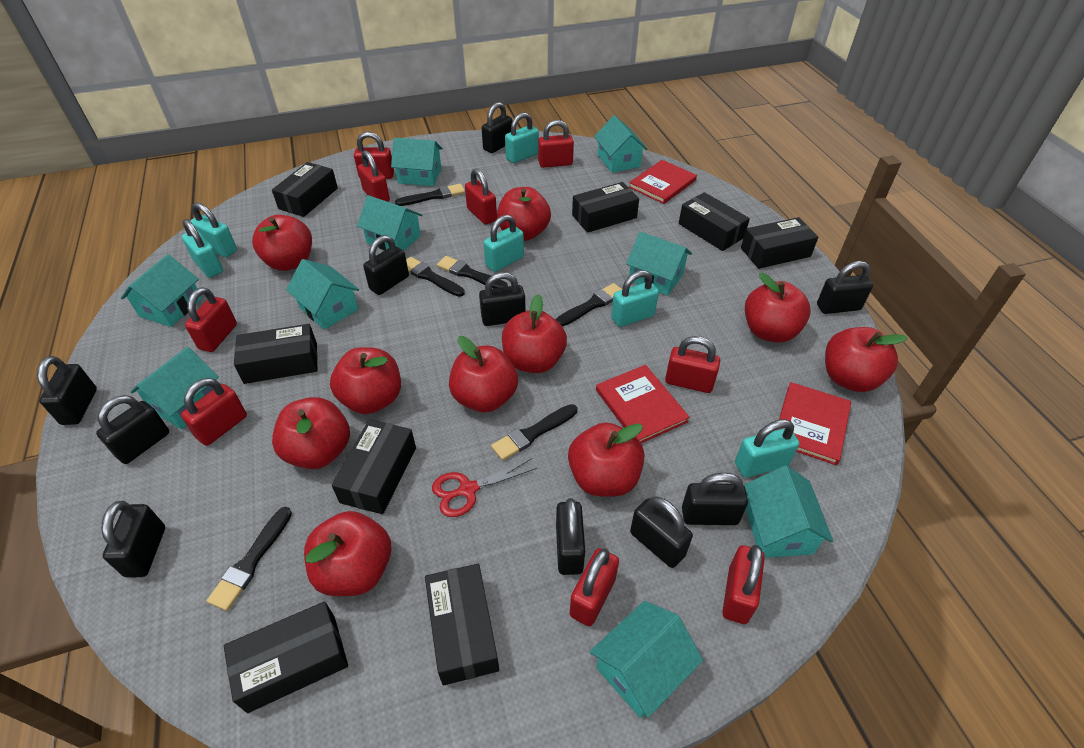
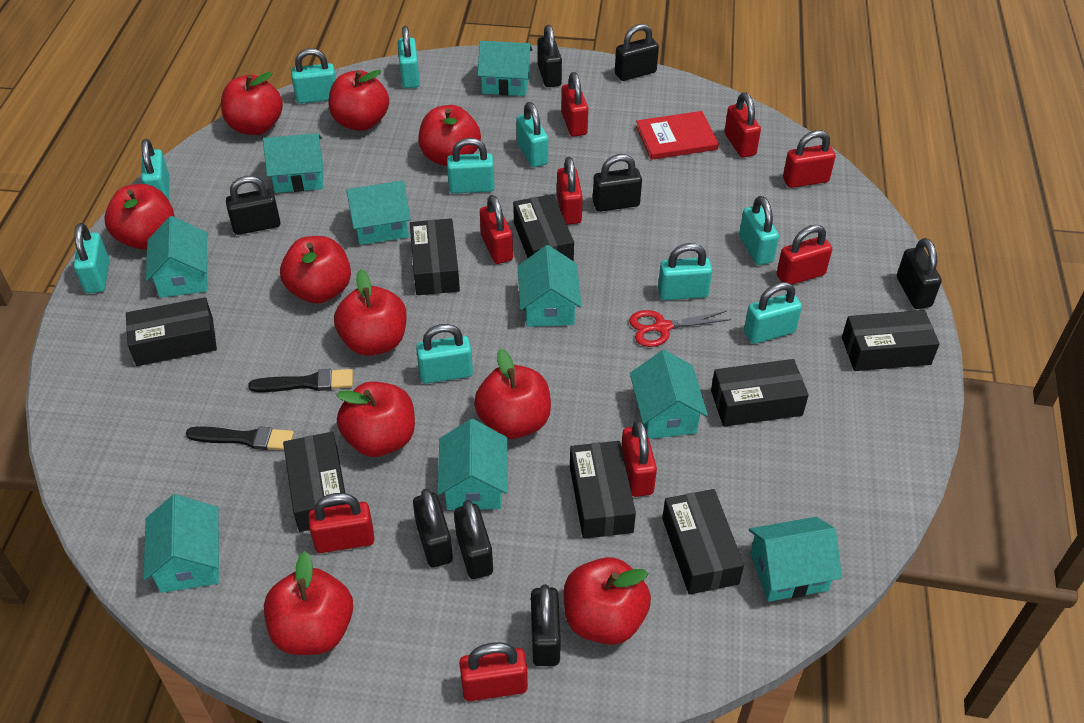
black brush: [207,507,292,611] [395,184,465,206] [406,257,465,297] [437,256,508,288] [491,404,578,461] [555,283,622,326] = 6 -> [186,426,294,450] [248,369,353,392] = 2
black padlock: [37,356,97,425] [96,395,169,464] [101,501,165,578] [363,235,409,295] [479,272,526,326] [482,102,513,153] [556,498,585,575] [630,497,693,568] [682,473,748,525] [817,261,873,314] = 10 -> [226,176,281,235] [413,488,453,567] [454,500,493,579] [531,584,561,666] [537,25,562,87] [593,154,642,212] [615,24,659,81] [897,238,942,309] = 8
red book: [596,365,690,443] [629,160,697,204] [777,382,851,465] = 3 -> [636,111,719,160] = 1
turquoise padlock: [182,219,223,278] [190,202,237,257] [483,215,524,272] [505,112,539,163] [611,270,659,327] [735,419,799,477] = 6 -> [74,223,109,293] [141,139,170,200] [291,48,336,104] [398,26,420,88] [416,324,473,384] [447,138,495,194] [516,102,548,167] [658,243,712,300] [739,196,779,265] [744,282,802,344] = 10

